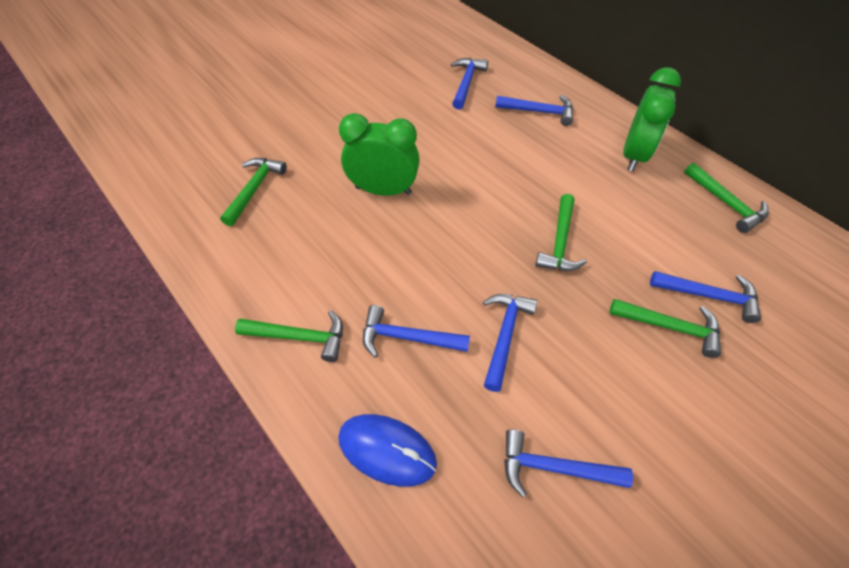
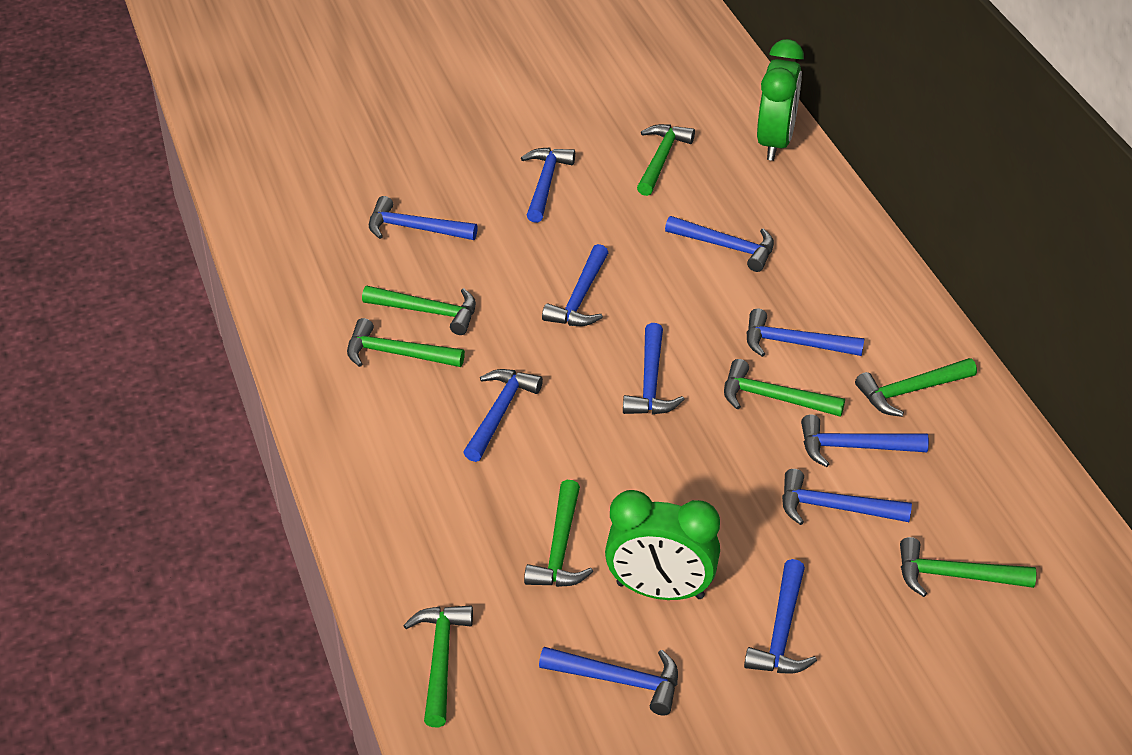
blue hammer: [363,305,470,357] [451,58,488,110] [483,294,537,392] [495,95,573,126] [504,429,633,497] [650,271,761,323] = 6 -> [369,196,478,240] [463,369,543,462] [521,147,575,223] [539,647,678,716] [542,244,608,326] [623,323,685,414] [665,216,774,272] [744,559,817,674] [746,309,864,357] [782,469,912,525] [801,414,929,467] = 11
blue mouse: [338,414,437,487] = 1 -> none = 0
green hammer: [220,158,287,226] [235,310,343,362] [536,194,587,271] [610,299,721,358] [684,162,769,233] = 5 -> [347,318,465,367] [362,286,476,335] [403,605,473,727] [524,480,593,587] [637,124,695,196] [724,359,845,417] [855,358,977,417] [900,537,1036,597] = 8

